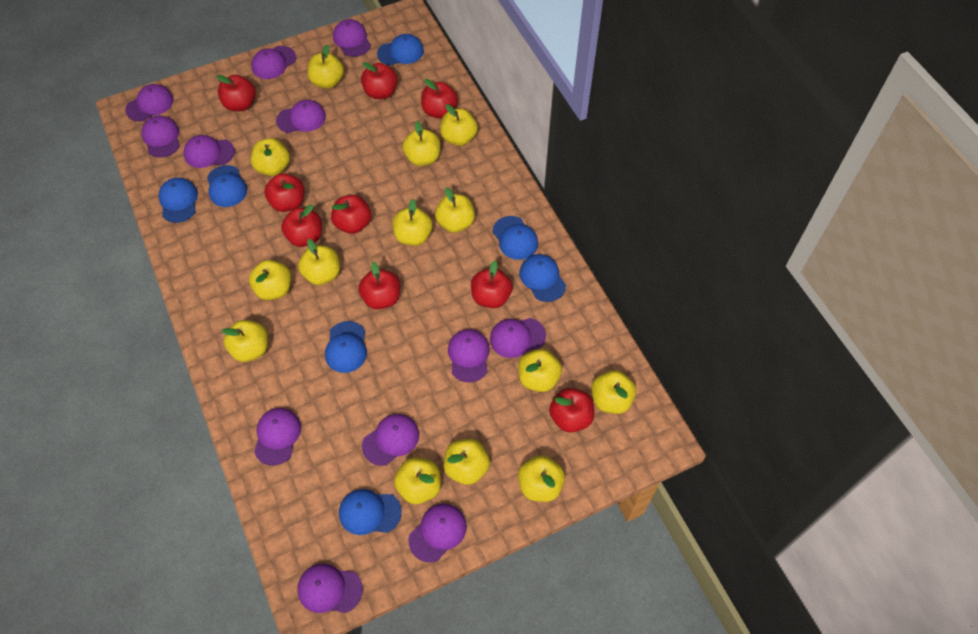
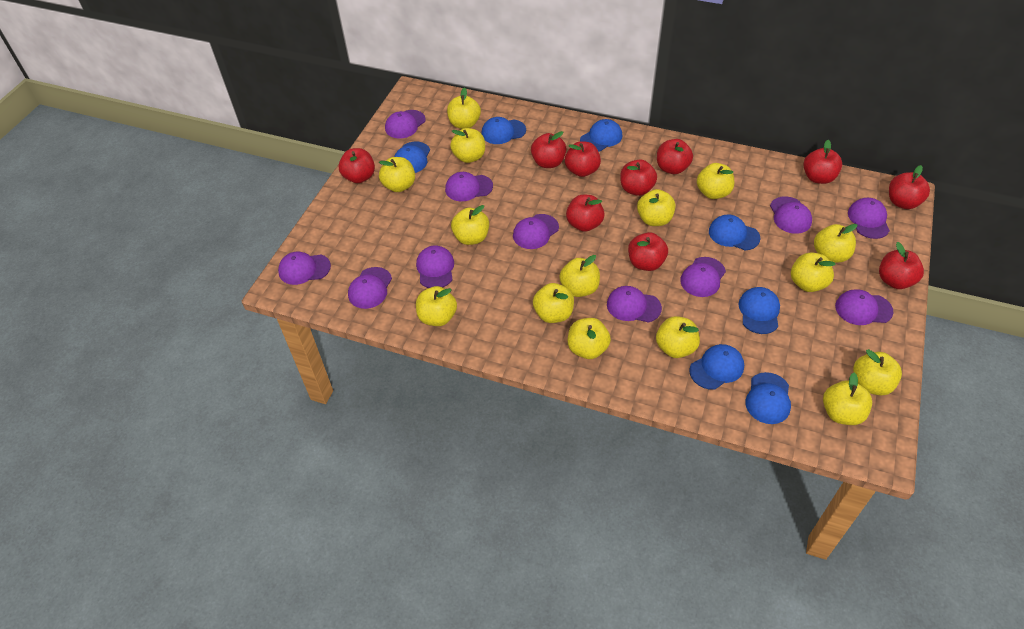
purple cap: [125,84,174,122] [142,116,180,158] [184,135,235,168] [251,46,296,79] [254,408,301,466] [276,100,326,133] [297,564,363,613] [333,19,371,57] [362,414,419,466] [408,504,467,563] [448,329,490,382] [490,318,546,358] = 12 -> [278,252,331,285] [348,267,392,309] [385,110,426,138] [416,246,454,288] [445,172,493,201] [513,214,559,249] [607,286,662,323] [680,257,726,297] [770,196,812,234] [835,289,893,325] [848,198,890,239] = 11
red apple: [216,75,256,111] [264,173,305,212] [281,204,322,247] [331,195,371,234] [358,262,400,310] [361,62,398,99] [421,79,458,119] [471,261,513,308] [549,388,594,432] = 9 -> [339,148,375,183] [531,131,566,168] [565,141,601,177] [566,195,605,232] [620,160,657,196] [628,232,668,271] [657,139,693,174] [803,140,842,184] [879,242,924,289] [889,165,930,209] = 10
yellow apple: [222,320,268,362] [249,260,291,300] [251,138,290,176] [298,239,340,285] [307,45,344,89] [392,199,433,246] [394,457,441,504] [402,121,441,166] [435,187,475,233] [440,104,478,146] [444,439,490,485] [518,349,562,392] [518,455,565,502] [591,370,636,414] = 14 -> [379,157,415,192] [416,286,457,326] [447,87,481,129] [450,128,485,163] [451,205,489,245] [533,283,574,323] [559,255,600,297] [568,318,611,359] [637,189,676,226] [656,316,700,358] [697,163,734,199] [791,252,836,292] [814,224,857,263] [823,373,872,425] [853,349,902,395] = 15

